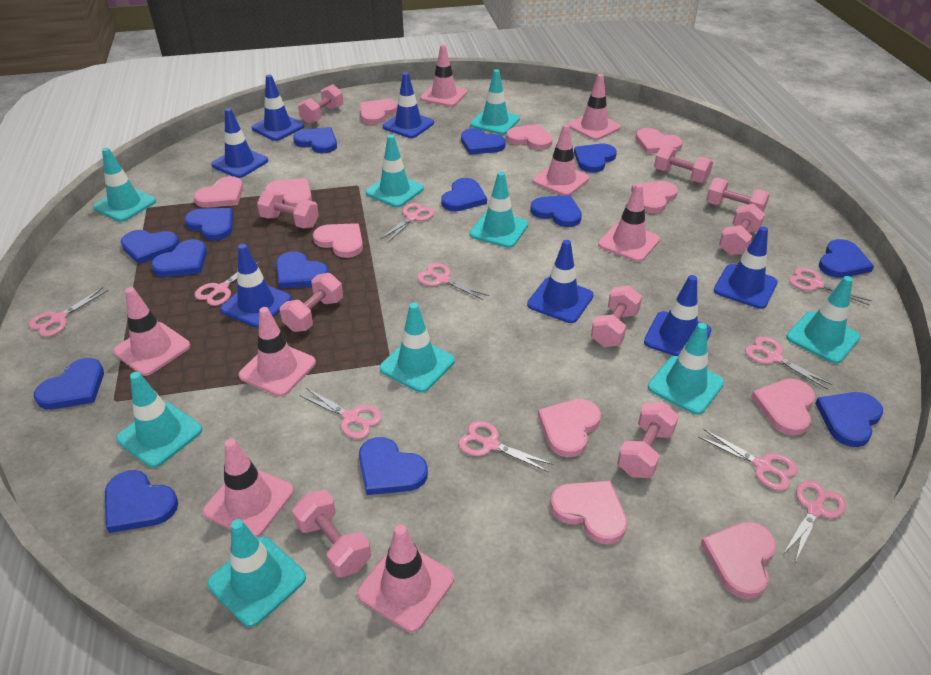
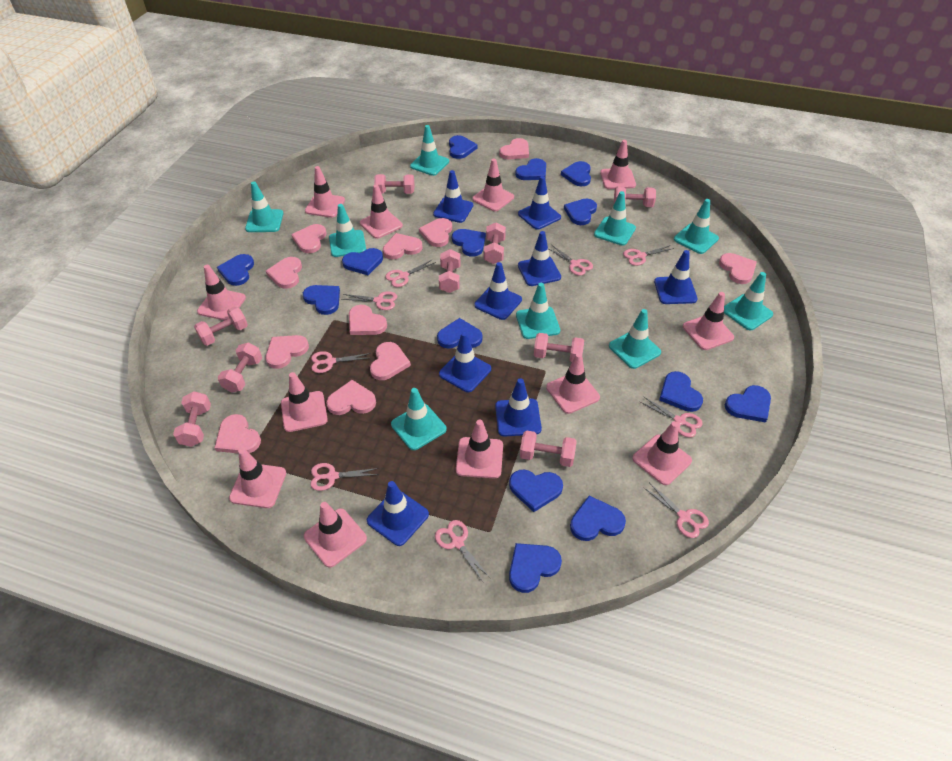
blue traffic cone: [211,108,268,178] [220,244,292,328] [252,74,304,141] [383,72,434,138] [527,240,594,323] [644,275,712,356] [714,226,778,309] = 7 -> [367,481,429,546] [433,170,473,223] [439,332,491,392] [474,262,522,320] [495,378,542,437] [518,176,561,230] [518,231,561,286] [654,250,697,304] = 8
pink scissors: [28,287,108,337] [195,261,261,306] [299,388,382,439] [381,203,434,243] [417,263,489,300] [458,421,553,472] [698,429,797,491] [745,336,833,390] [784,480,846,562] [789,267,872,306] = 10 -> [310,463,379,491] [311,351,371,373] [341,291,397,310] [385,259,436,287] [435,520,490,582] [548,245,593,276] [623,245,674,266] [640,396,703,437] [644,483,709,538] = 9
pink traffic cone: [113,287,190,376] [203,439,294,538] [239,307,316,397] [357,525,454,632] [421,45,467,107] [533,124,589,196] [568,74,621,140] [598,184,660,262] = 8 -> [197,265,246,320] [229,448,286,508] [281,372,328,432] [304,502,367,568] [305,166,345,218] [360,185,403,239] [456,419,503,479] [472,159,514,211] [546,353,600,414] [600,140,636,189] [632,421,692,485] [683,292,734,350] = 12

